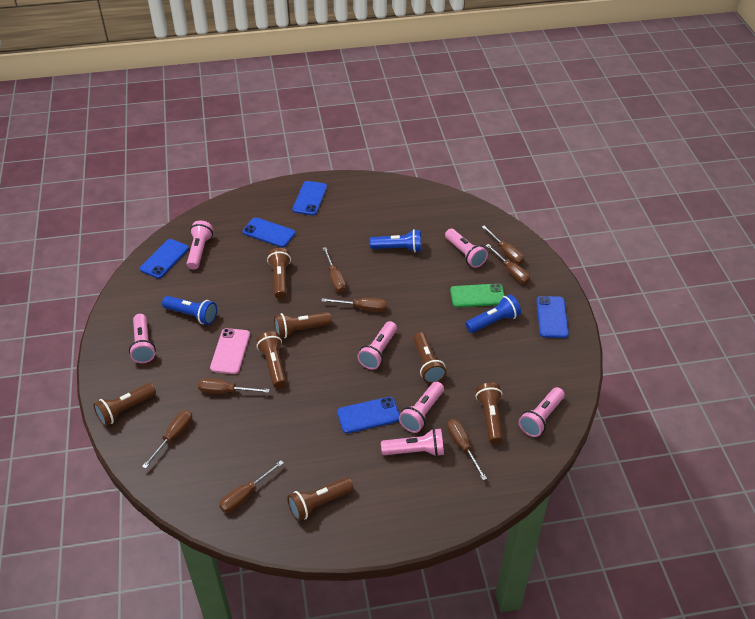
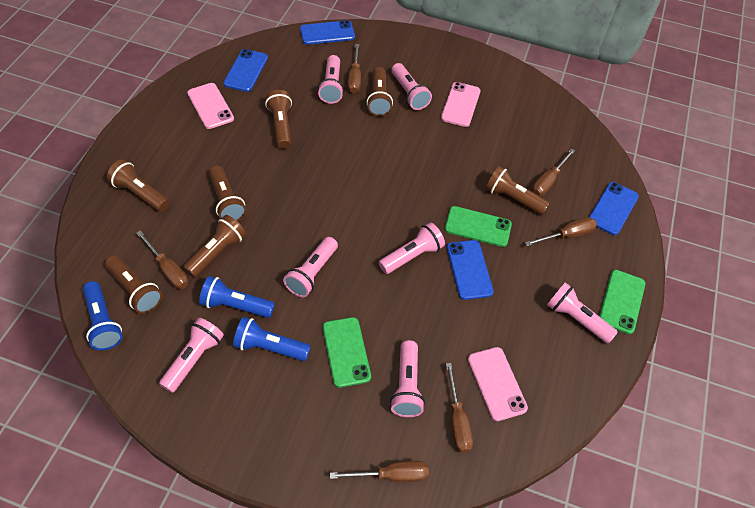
blue phone: [140,239,189,278] [242,217,295,247] [292,181,327,215] [337,397,400,433] [536,296,569,338] = 5 -> [223,49,268,92] [300,20,355,45] [447,240,494,300] [589,182,639,235] = 4
brown screwdriver: [142,410,192,469] [198,378,270,394] [219,460,284,513] [321,298,387,312] [323,247,346,293] [447,419,487,480] [482,225,524,265] [485,244,530,284] = 8 -> [136,230,188,289] [330,461,429,482] [348,44,361,93] [446,363,473,453] [525,217,597,246] [532,149,575,196] = 6
green phone: [450,283,505,308] = 1 -> [323,317,371,388] [445,206,512,247] [599,270,645,334] = 3
pink phone: [210,328,250,374] = 1 -> [187,83,234,129] [441,82,481,127] [468,347,528,421] = 3

